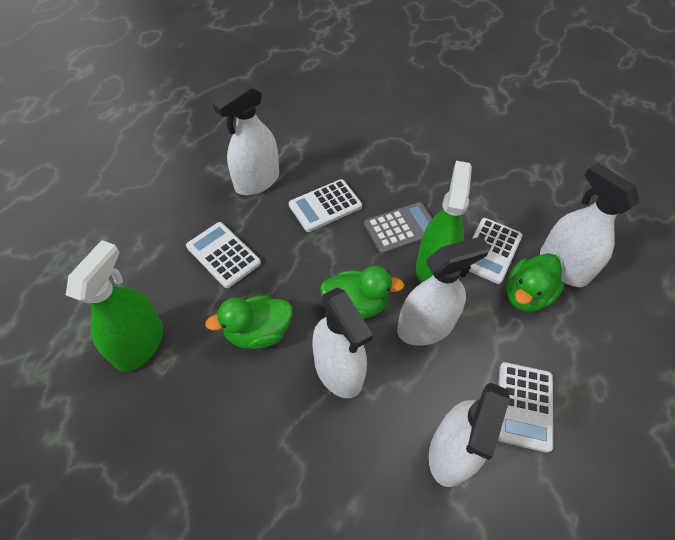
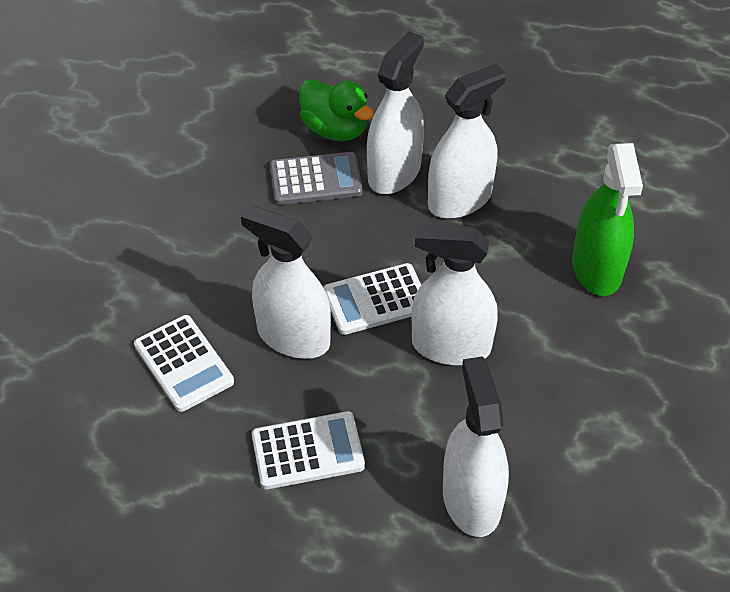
green duck: [205,295,293,349] [320,266,404,319] [507,253,564,312] = 3 -> [299,79,374,141] = 1
green spray bottle: [66,240,163,372] [416,161,472,283] = 2 -> [572,143,643,296] = 1
white calculator: [186,222,261,288] [289,179,362,232] [469,218,522,284] [498,362,553,453] = 4 -> [134,315,234,412] [252,411,365,489] [323,263,421,335] = 3

